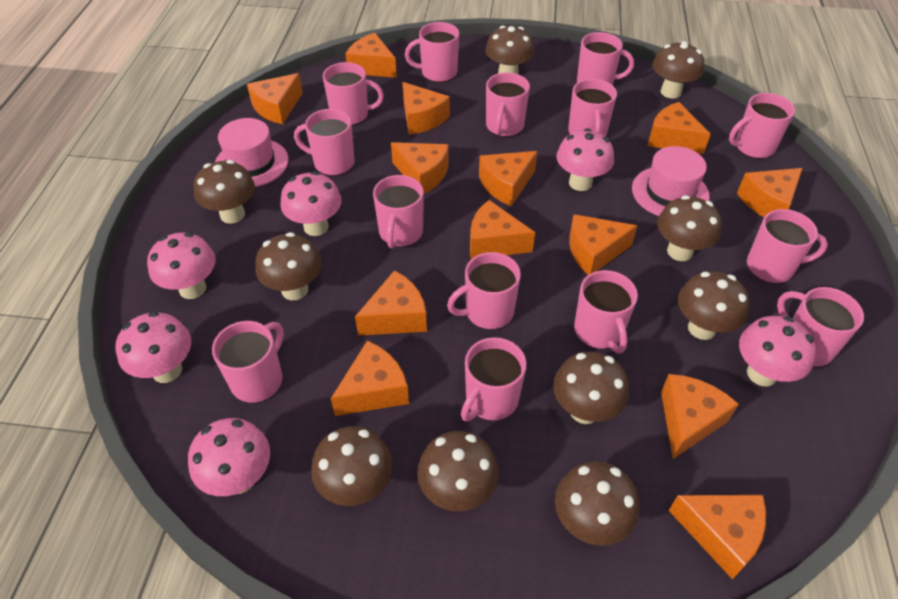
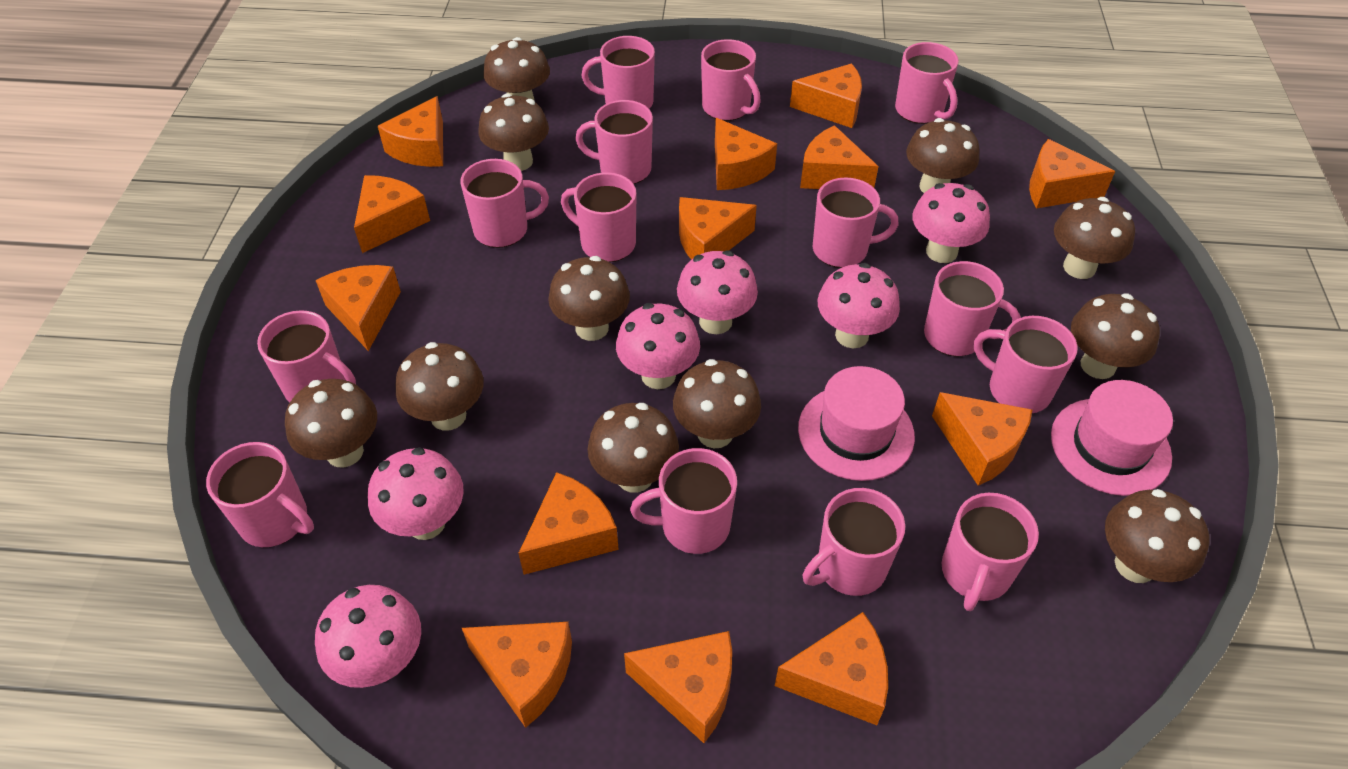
brown mushroom: [194,160,255,224] [255,232,322,300] [311,426,392,506] [417,431,499,511] [485,26,535,74] [553,352,629,424] [555,461,639,546] [653,41,704,99] [657,195,722,261] [678,271,750,340] = 10 -> [285,379,377,468] [396,342,484,431] [478,93,549,171] [483,37,550,101] [548,256,630,341] [588,403,679,493] [673,359,761,448] [906,118,979,193] [1054,197,1135,279] [1071,293,1160,379] [1105,489,1209,583] = 11

